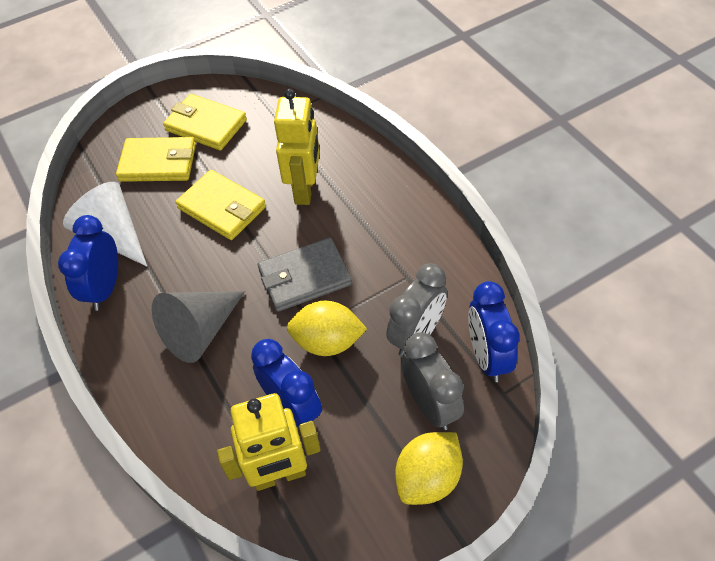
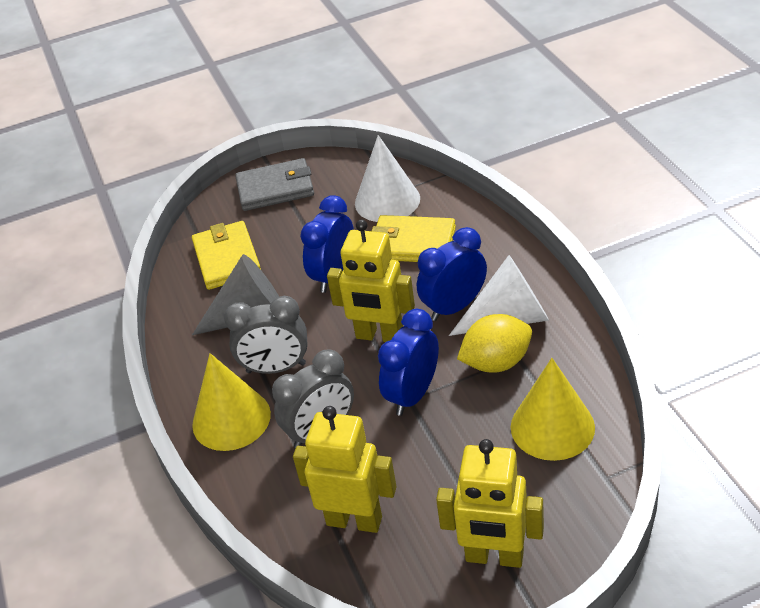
white cone: [63,182,147,266] = 1 -> [355,135,420,222] [449,255,549,336] = 2
yellow cone: none = 0 -> [192,353,271,451] [511,358,595,461] = 2
yellow lemon: [287,301,367,356] [395,432,463,505] = 2 -> [457,314,532,373] = 1
yellow robot: [217,393,321,491] [274,89,320,205] = 2 -> [293,406,397,533] [327,220,415,342] [436,439,544,568] = 3
yellow wallet: [116,137,196,182] [163,94,247,150] [175,170,266,240] = 3 -> [192,221,261,290] [372,215,456,262] = 2

